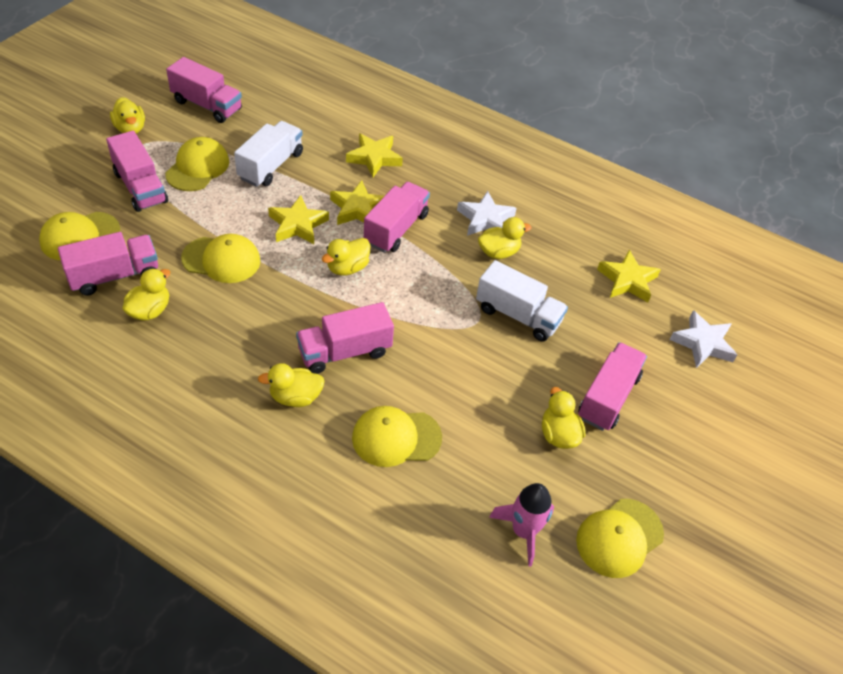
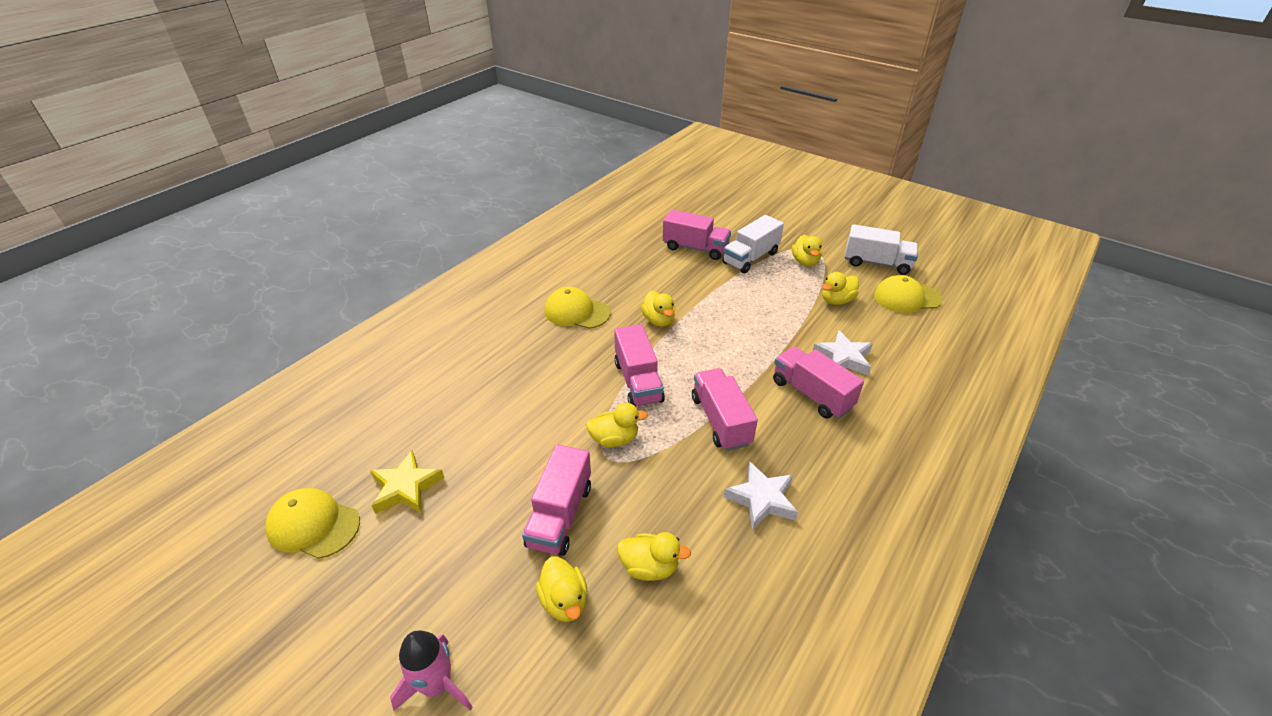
pink truck: [58,232,158,296] [106,131,168,212] [166,57,242,123] [296,302,394,374] [364,182,430,253] [578,342,647,431] = 6 -> [522,444,591,556] [614,324,665,406] [663,210,731,260] [692,368,758,451] [773,346,864,419] = 5
yellow cap: [39,212,120,261] [165,137,229,191] [181,234,260,283] [352,406,442,467] [576,499,664,578] = 5 -> [265,488,360,559] [545,287,610,329] [874,275,942,313] = 3
yellow star: [268,195,329,244] [330,180,384,225] [346,133,403,177] [597,250,661,302] = 4 -> [370,450,444,514] = 1

